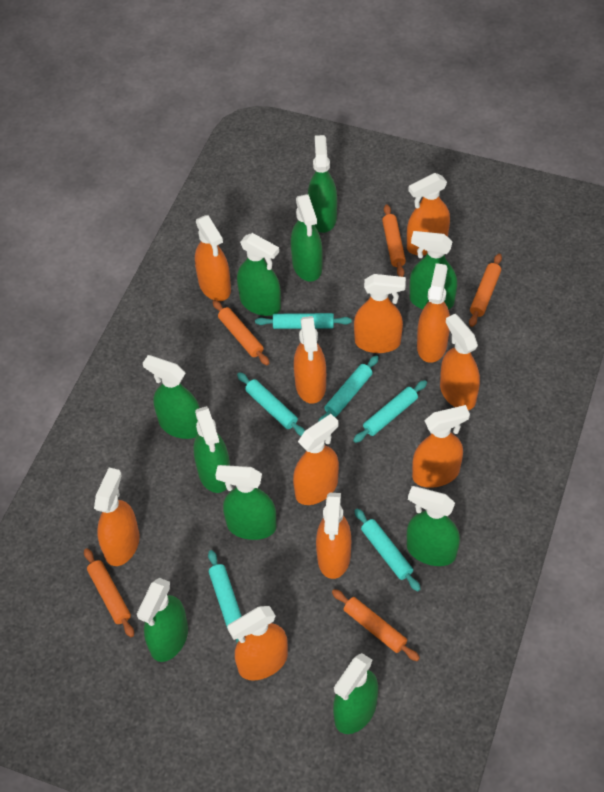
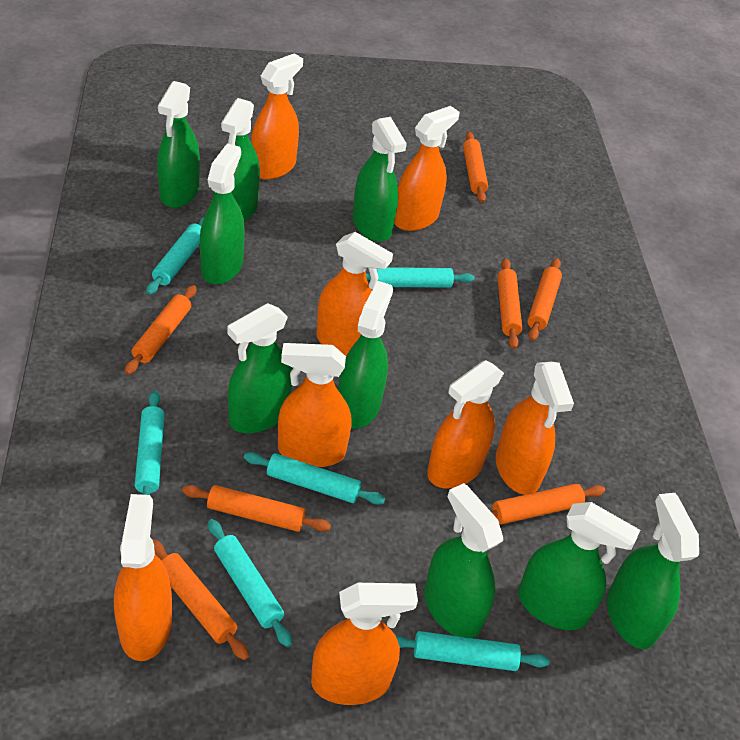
green spray bottle: [137,578,188,662] [143,355,200,439] [193,406,230,493] [215,465,276,540] [237,233,281,316] [291,194,323,282] [308,135,337,233] [333,653,378,734] [407,486,460,566] [410,231,457,310] = 10 -> [157,81,200,208] [200,144,245,285] [221,98,260,221] [227,303,292,433] [338,281,393,429] [353,117,407,242] [424,483,503,638] [518,502,640,630] [607,493,699,649] = 9
orange rolling pin: [84,548,134,637] [213,300,270,365] [332,589,420,661] [382,205,406,277] [469,254,502,327] = 5 -> [125,285,197,375] [152,539,249,660] [182,485,331,532] [463,131,488,203] [491,484,605,525] [497,258,522,349] [527,258,562,341] = 7
orange spray bottle: [94,468,140,566] [195,215,231,301] [227,606,288,680] [293,414,339,505] [294,316,326,404] [316,492,351,579] [354,274,406,353] [407,173,450,255] [412,405,470,488] [417,263,450,363] [440,314,480,410] = 11 -> [114,494,172,661] [251,53,303,180] [278,343,351,467] [311,583,418,705] [316,232,393,356] [394,106,459,231] [427,360,504,489] [495,362,574,495] = 8

